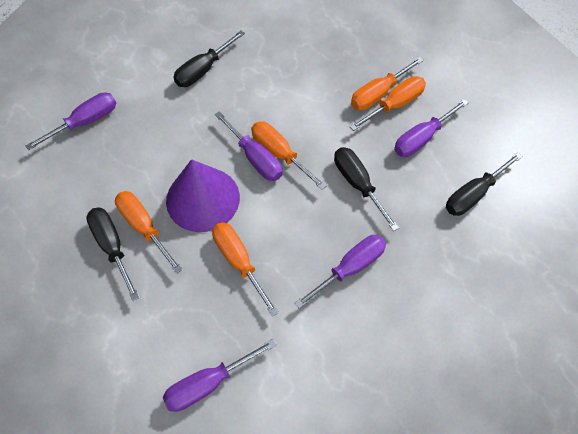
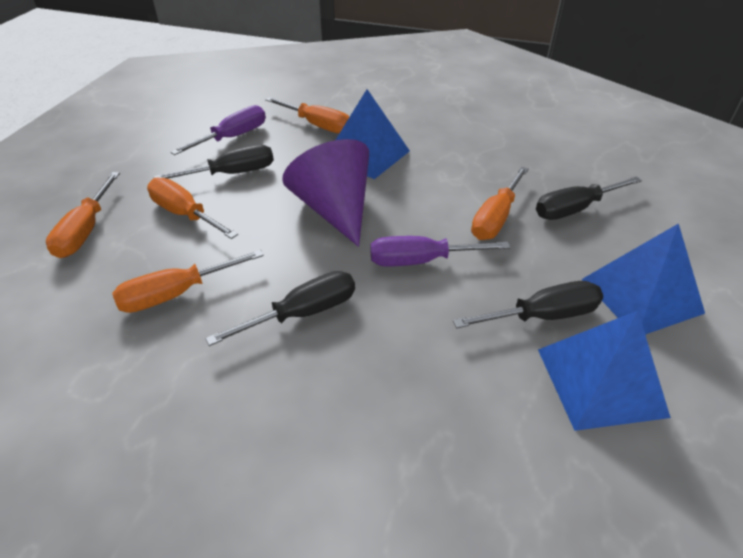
blue pyramid: none = 0 -> [336,89,410,179] [538,311,671,431] [582,223,705,335] = 3
purple screwdriver: [26,92,116,150] [163,339,277,412] [215,111,283,181] [295,235,386,309] [394,99,469,157] = 5 -> [170,105,266,155] [370,236,510,266] = 2

